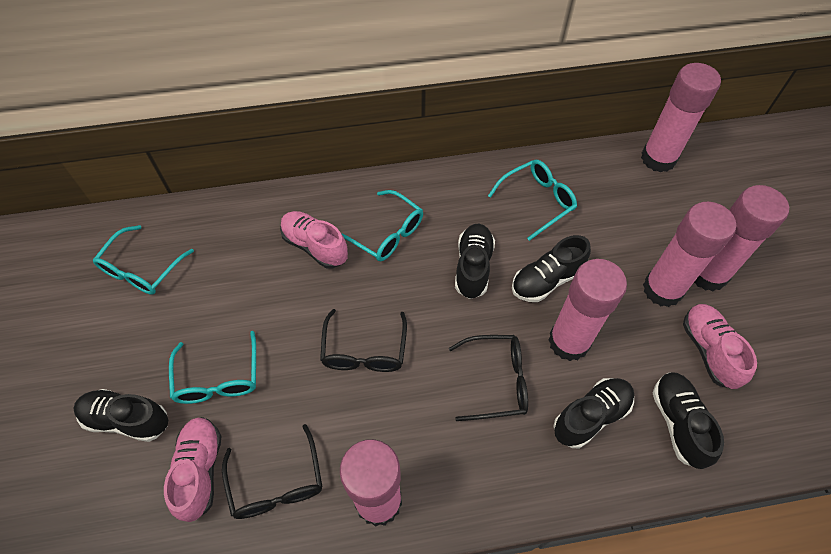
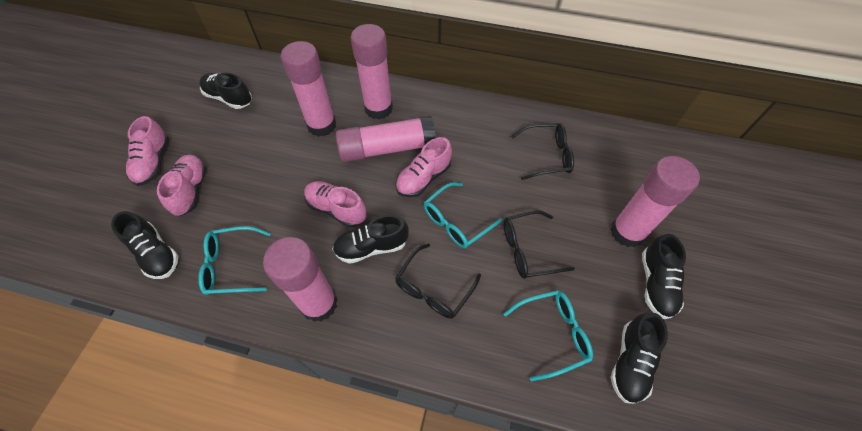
pink shoe: [164,417,221,522] [280,211,348,269] [683,304,757,389] = 3 -> [126,116,169,186] [157,155,207,216] [304,181,367,227] [396,137,452,197] = 4
turquoise glasses: [93,225,194,295] [169,331,256,404] [341,190,423,262] [488,160,577,241] = 4 -> [198,226,271,295] [424,182,502,248] [503,290,593,381] = 3

